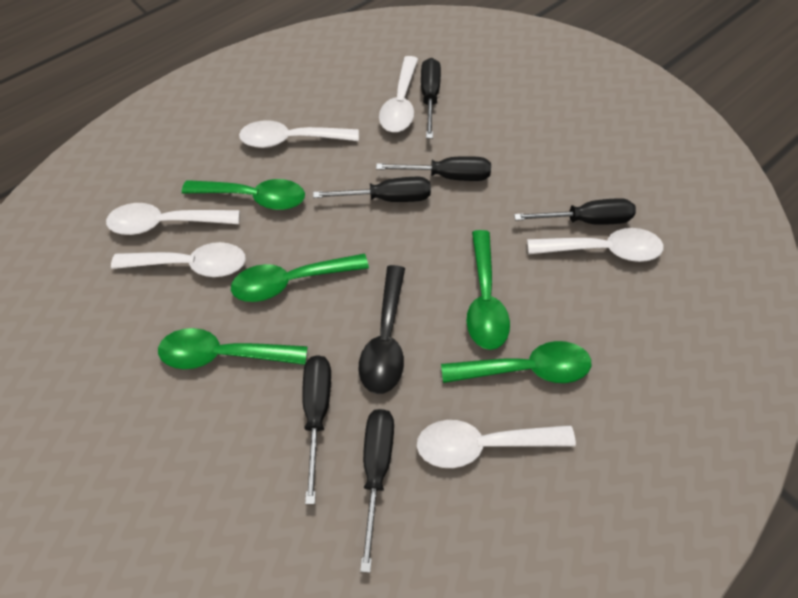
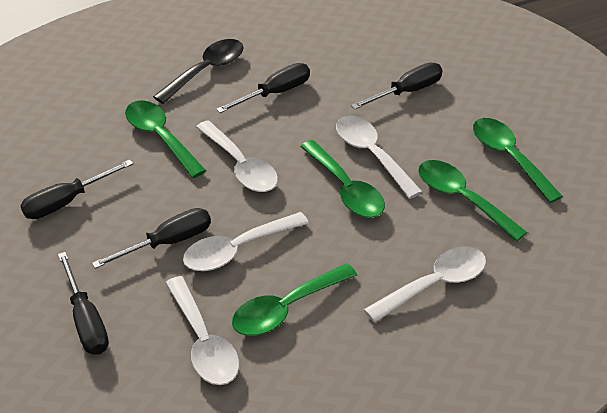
black screwdriver: [302,355,331,504] [313,177,431,202] [360,409,394,573] [376,156,491,181] [421,58,441,139] [514,198,636,225] = 6 -> [20,159,134,219] [58,252,109,355] [92,208,211,269] [216,63,310,113] [351,63,443,109] = 5
white spoon: [106,203,240,235] [111,242,246,277] [239,120,359,148] [379,56,418,132] [417,420,576,468] [527,228,664,262] = 6 -> [165,276,239,385] [183,212,309,271] [196,120,278,192] [336,116,422,199] [364,247,486,323] = 5

